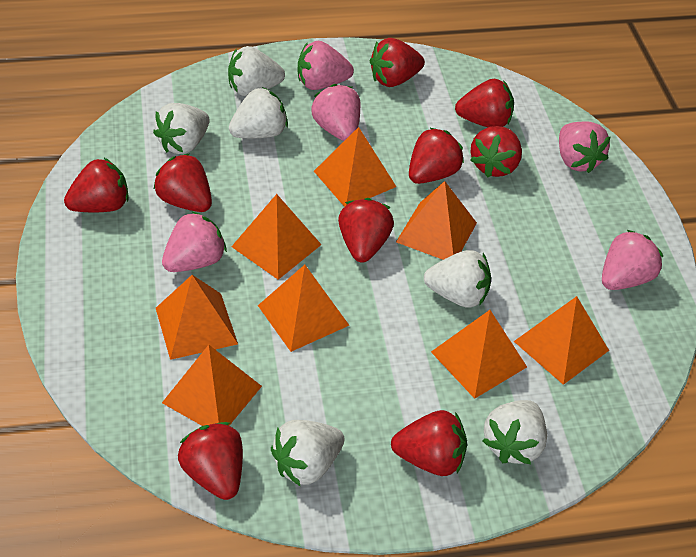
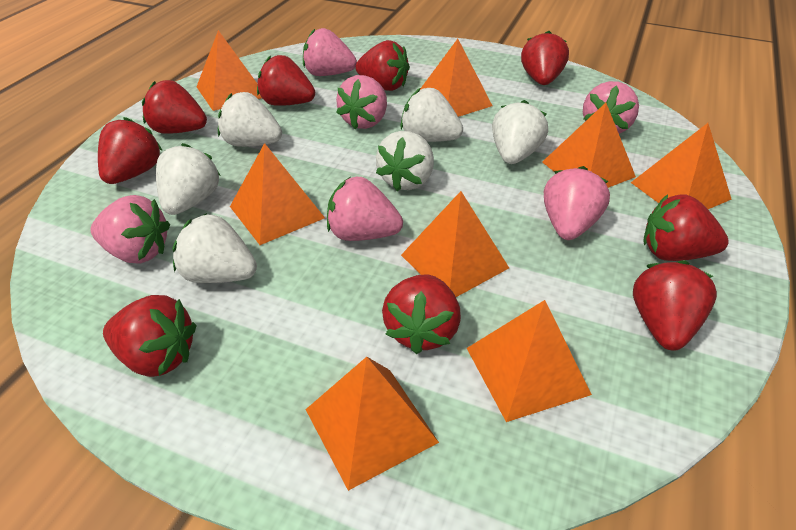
pink strawberry: [162,211,227,272] [298,41,354,90] [311,84,360,141] [559,121,610,173] [602,230,663,290] = 5 -> [91,195,170,263] [303,28,357,76] [327,177,403,241] [336,75,387,129] [544,166,610,240] [583,81,639,134] = 6

